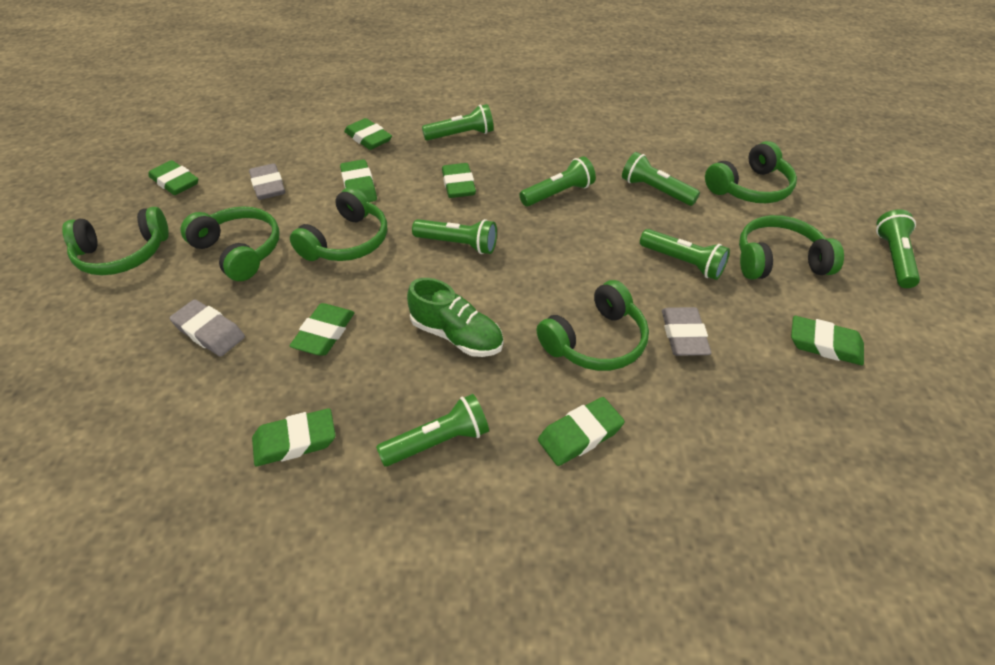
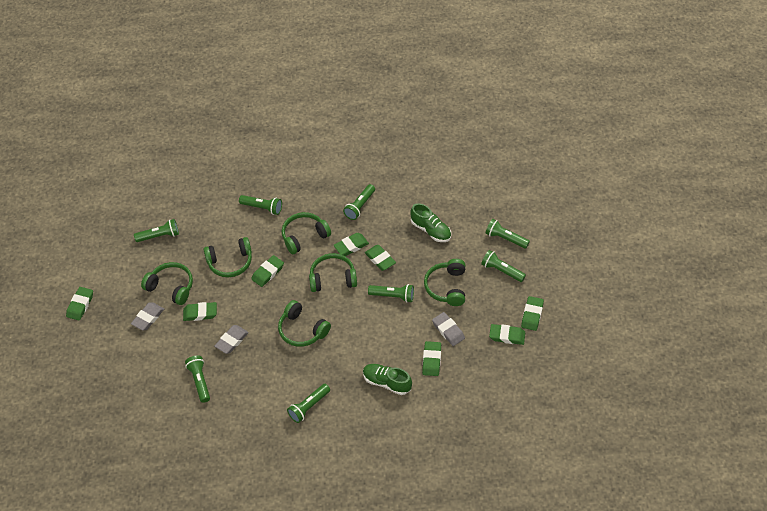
green flashlight: [376,394,489,466] [412,219,497,254] [422,104,494,141] [519,156,596,206] [622,152,700,206] [640,229,730,280] [876,209,920,288] = 7 -> [134,219,179,242] [185,355,210,403] [239,195,282,215] [287,384,330,423] [343,184,375,220] [368,284,414,303] [481,250,526,282] [485,219,530,249] = 8
green shoe: [407,278,503,357] = 1 -> [363,364,412,395] [411,203,451,242] = 2

